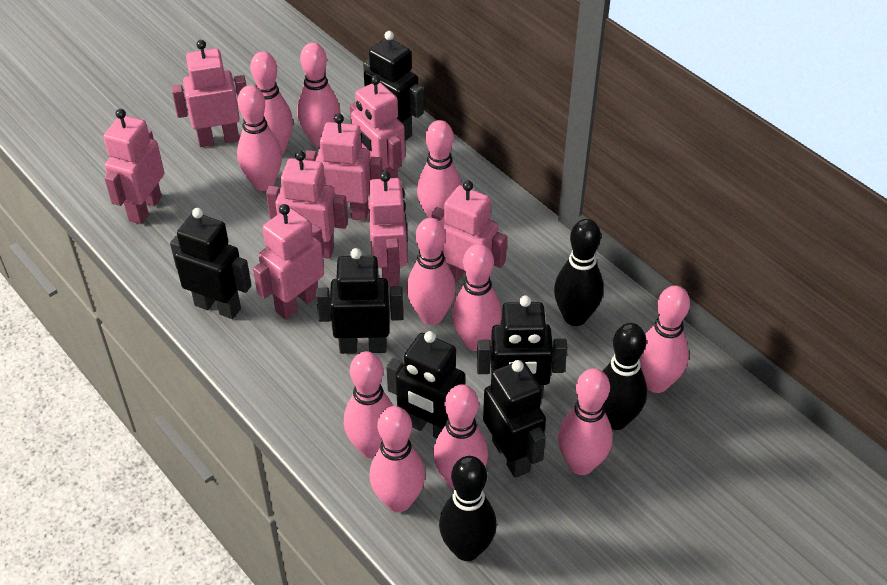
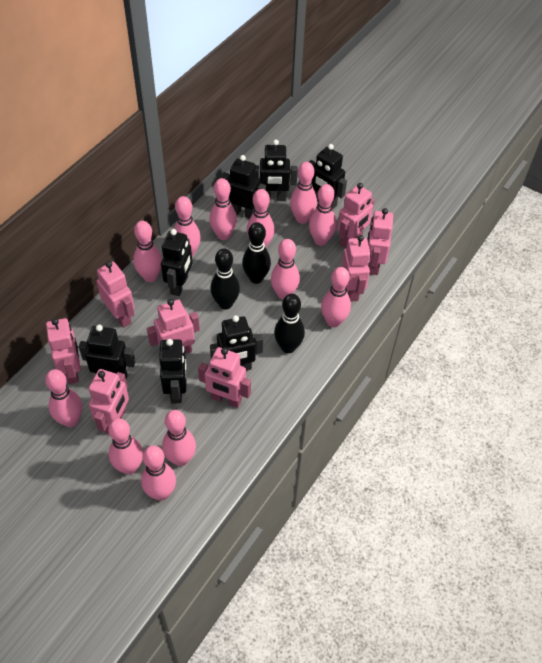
black robot: [170,208,251,319] [316,248,403,354] [363,31,424,141] [386,331,465,439] [477,295,567,399] [483,360,546,478] = 6 -> [79,325,135,379] [159,339,187,403] [161,229,192,296] [210,315,263,370] [222,155,266,219] [255,140,298,201] [309,144,347,209] = 7
pink bowling pin: [237,85,282,191] [250,51,293,154] [297,42,340,147] [344,351,393,458] [370,406,425,512] [407,218,456,325] [417,120,462,218] [433,384,488,490] [452,244,502,351] [558,368,613,475] [640,286,690,393] = 11 -> [45,369,83,427] [108,418,143,474] [133,221,162,282] [141,445,176,501] [162,410,196,466] [174,196,201,257] [209,178,237,240] [247,189,274,247] [271,239,300,299] [290,162,317,224] [309,184,336,246] [321,267,351,327] = 12

